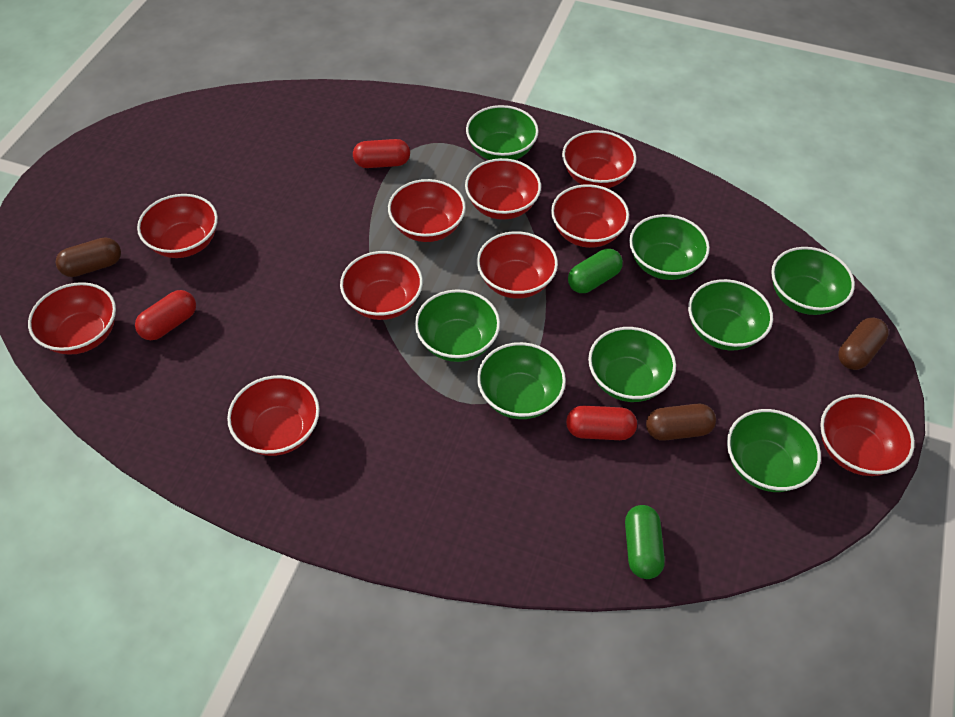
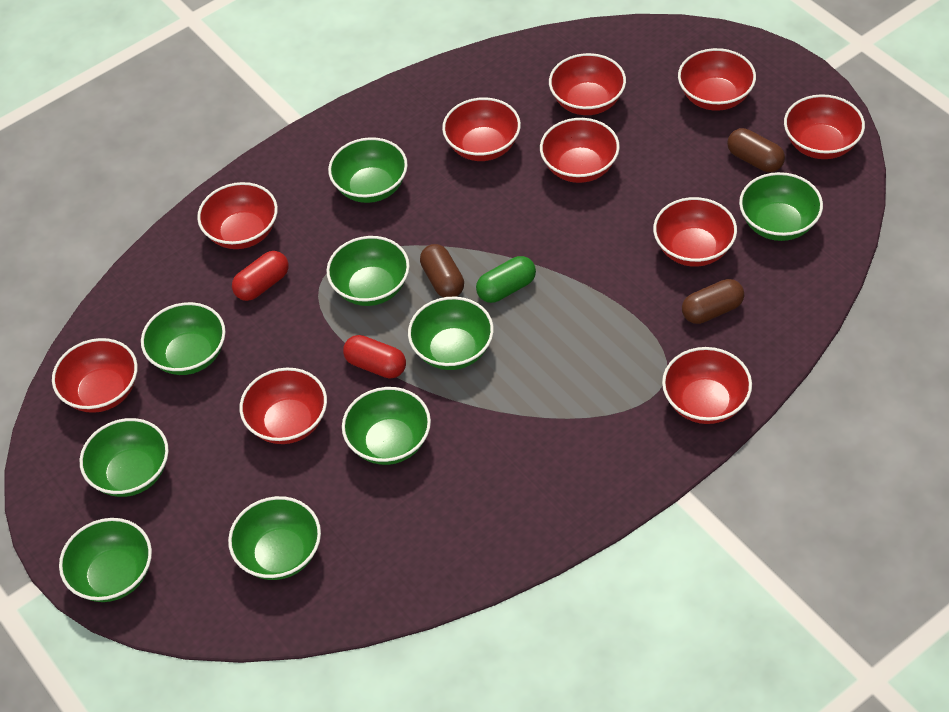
green bowl: [415,289,500,362] [466,105,539,160] [477,342,566,419] [588,327,676,402] [629,214,710,280] [688,279,773,350] [727,409,821,492] [771,247,855,315] = 8 -> [59,518,152,602] [80,418,169,497] [141,302,226,375] [228,496,321,580] [326,236,410,306] [328,137,408,203] [342,387,431,465] [408,297,494,370] [739,172,823,241] = 9
green capsule: [568,249,623,293] [625,505,665,579] = 2 -> [476,256,536,303] = 1
red capsule: [135,290,196,340] [353,139,410,168] [566,406,637,440] = 3 -> [232,251,289,301] [343,335,406,379] = 2

